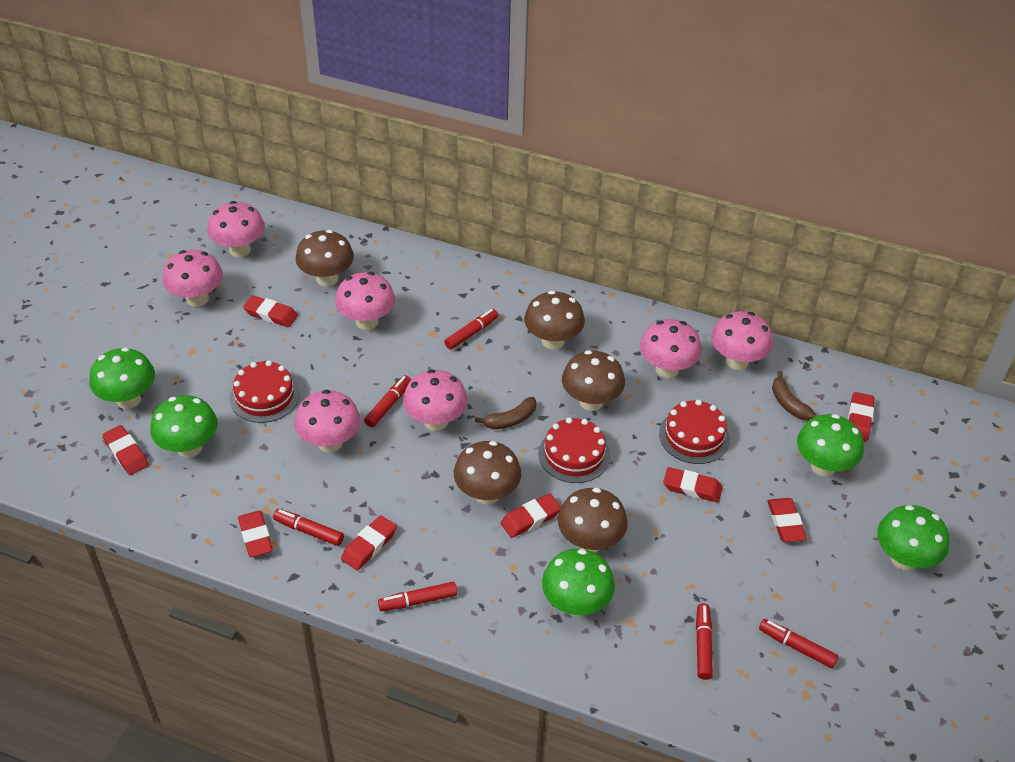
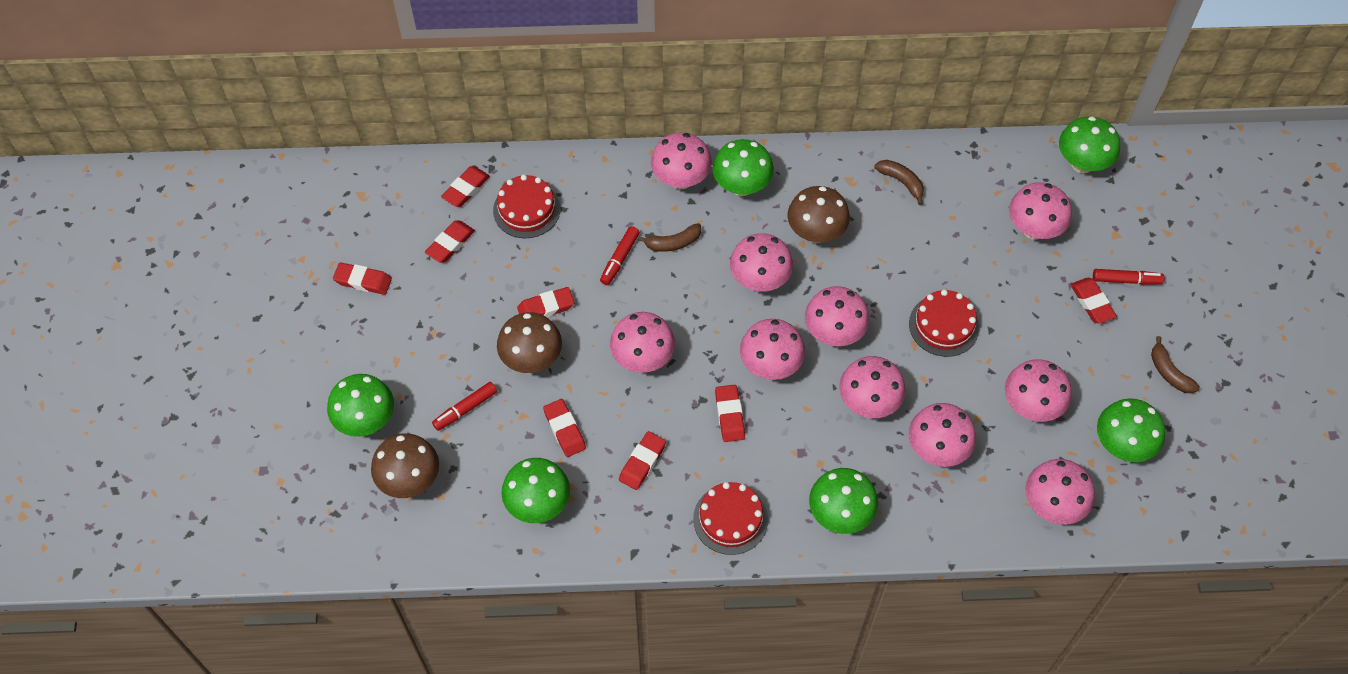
brown banana: [475,397,537,429] [772,371,816,420] = 2 -> [637,223,701,252] [875,160,924,205] [1151,336,1200,393] = 3
brown mushroom: [296,230,354,287] [454,441,521,505] [524,291,585,350] [558,488,628,552] [562,350,625,411] = 5 -> [371,433,439,498] [497,312,562,373] [788,186,850,243] = 3
green mushroom: [90,347,155,409] [150,395,218,458] [542,549,615,616] [797,414,864,477] [877,505,949,571] = 5 -> [327,374,394,437] [502,458,570,523] [712,139,774,196] [809,468,878,534] [1059,116,1120,173] [1097,398,1165,462] = 6
pink mushroom: [163,250,223,307] [207,201,265,257] [294,390,361,452] [335,272,395,330] [403,369,468,431] [640,319,702,378] [711,311,773,370] = 7 -> [610,312,675,373] [651,133,712,189] [730,233,793,292] [740,319,805,380] [805,286,869,346] [839,356,906,418] [909,403,976,467] [1005,359,1072,422] [1009,182,1072,240] [1026,459,1095,525] = 10
red marker: [273,509,344,546] [364,375,411,427] [378,582,457,611] [444,309,499,350] [696,603,713,680] [759,619,838,668] = 6 -> [432,382,497,431] [600,226,640,285] [1093,269,1164,285] = 3

